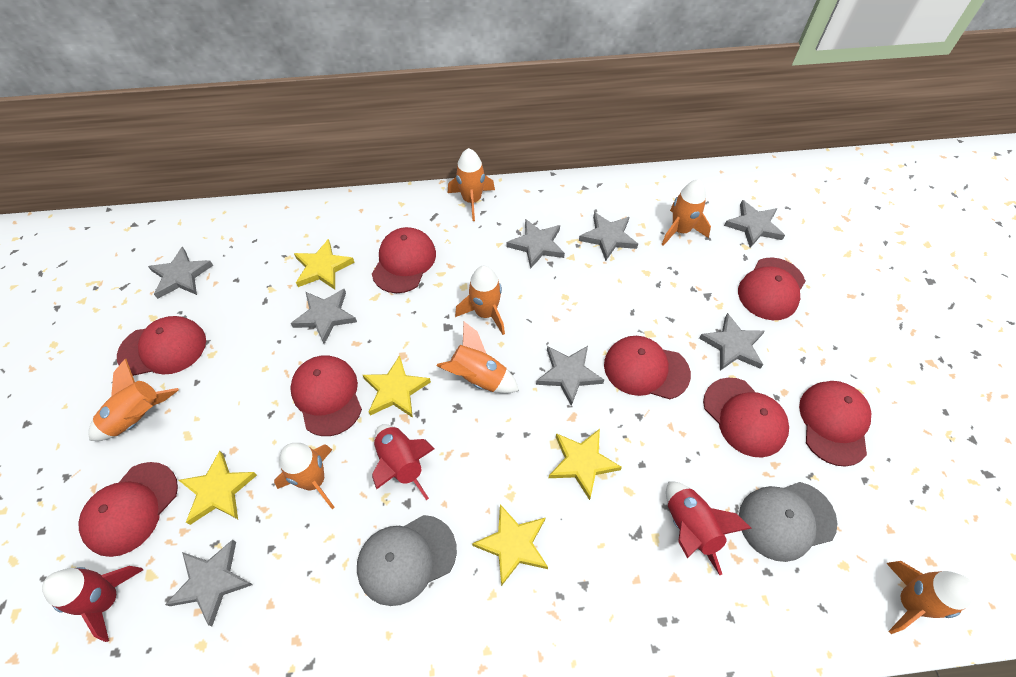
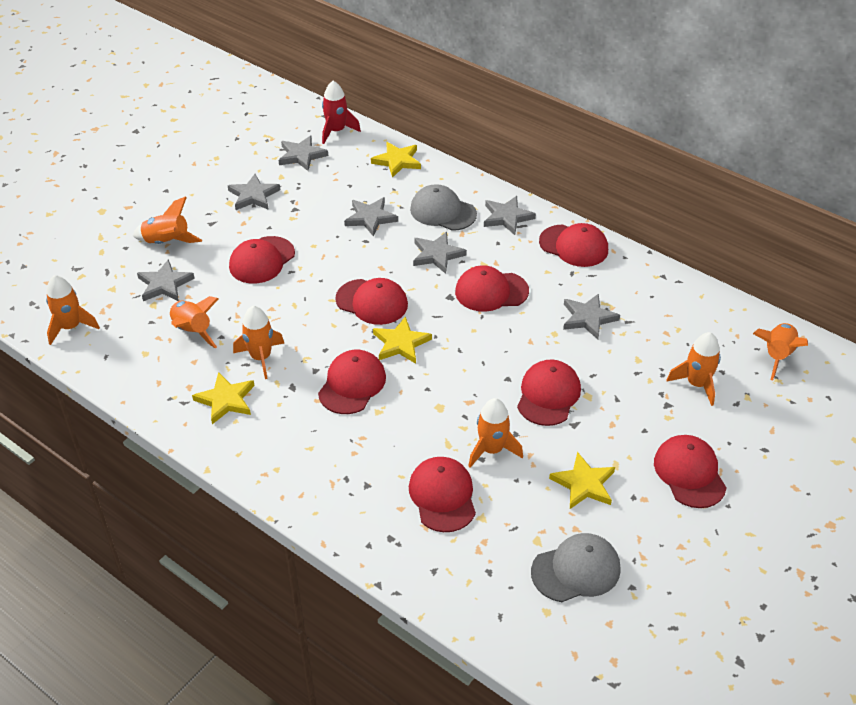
grey star: [148,247,213,299] [165,540,253,626] [291,289,357,344] [507,219,565,269] [536,346,604,406] [579,212,638,261] [699,313,765,371] [724,200,785,248] = 8 -> [137,259,195,301] [228,174,281,210] [279,135,328,171] [344,197,398,237] [413,232,467,274] [484,196,536,235] [563,293,620,339] = 7
red rocket: [42,566,143,642] [372,424,435,500] [666,481,752,575] = 3 -> [322,81,361,144] = 1
yellow star: [179,451,257,525] [294,239,355,290] [363,355,431,418] [472,504,548,586] [549,429,622,500] = 5 -> [192,372,255,424] [371,142,421,178] [373,316,432,364] [549,452,615,509] = 4

